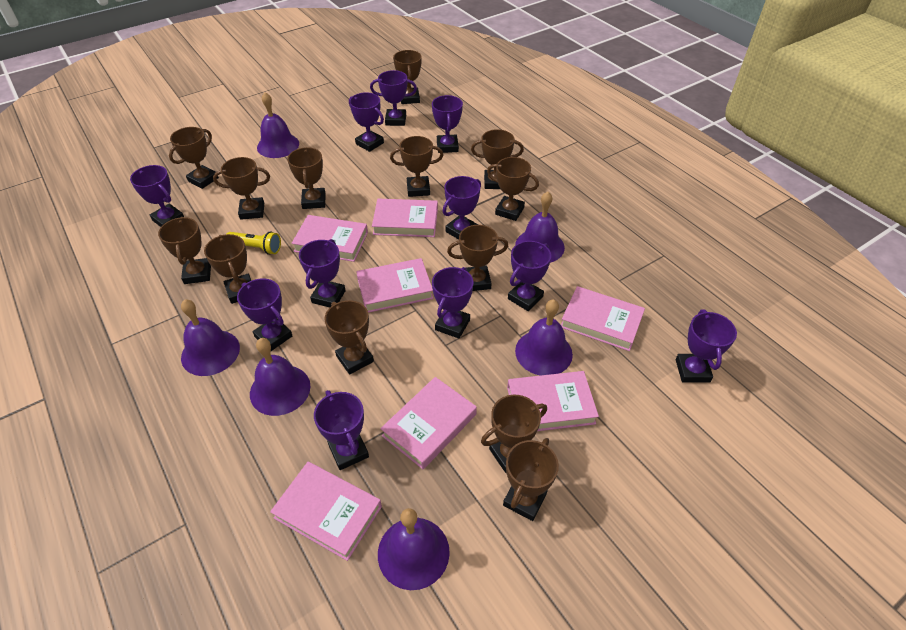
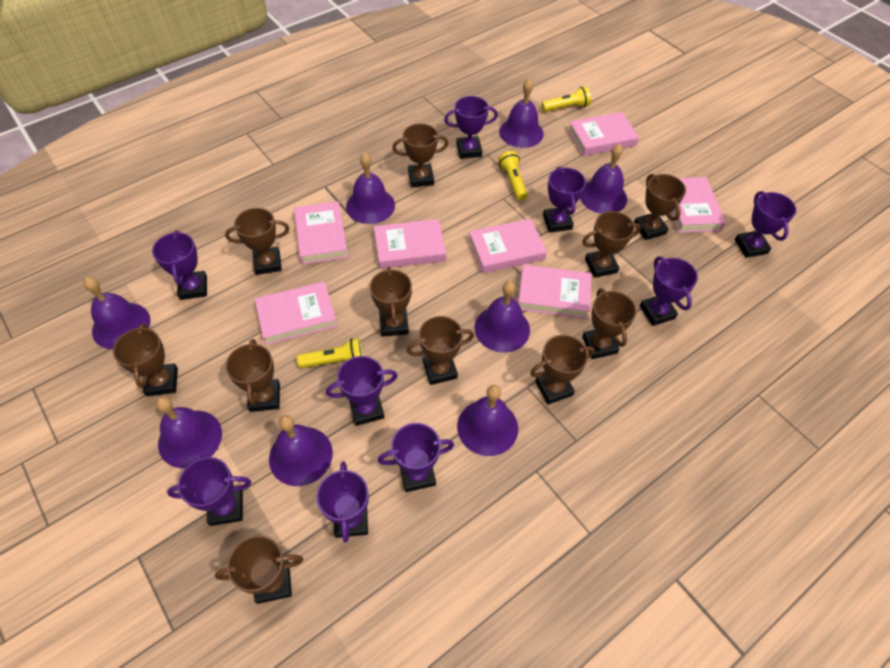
brown trophy: [158,217,211,284] [169,127,219,189] [204,234,251,304] [213,157,270,220] [287,147,326,209] [324,300,374,374] [390,136,443,197] [393,50,421,104] [447,225,508,291] [471,129,524,189] [481,395,547,473] [487,157,539,221] [503,438,559,521] = 13 -> [113,324,178,396] [215,535,303,604] [225,208,289,275] [225,339,280,412] [370,267,412,337] [392,123,448,187] [407,316,474,385] [530,335,595,405] [582,211,641,278] [582,288,637,359] [634,174,686,240] = 11
purple bell: [181,299,240,376] [250,338,310,416] [257,92,299,158] [378,508,450,590] [515,192,565,263] [515,299,573,375] = 6 -> [84,277,150,349] [156,397,222,468] [269,415,333,486] [346,153,395,224] [457,385,518,456] [474,281,530,353] [499,79,544,148] [580,144,627,214] = 8
purple trophy: [130,165,184,227] [237,279,292,351] [299,239,346,307] [314,390,369,470] [349,92,384,152] [370,70,417,126] [432,95,463,153] [432,267,473,339] [443,176,481,240] [508,241,551,311] [676,309,737,382] = 11 -> [152,230,207,300] [167,457,251,526] [316,461,369,542] [326,356,398,426] [378,423,454,492] [444,96,498,159] [543,166,586,233] [640,256,698,326] [735,191,797,258] = 9
yellow flashlight: [227,231,281,255] = 1 -> [297,338,363,368] [498,151,528,201] [541,86,591,112] = 3

